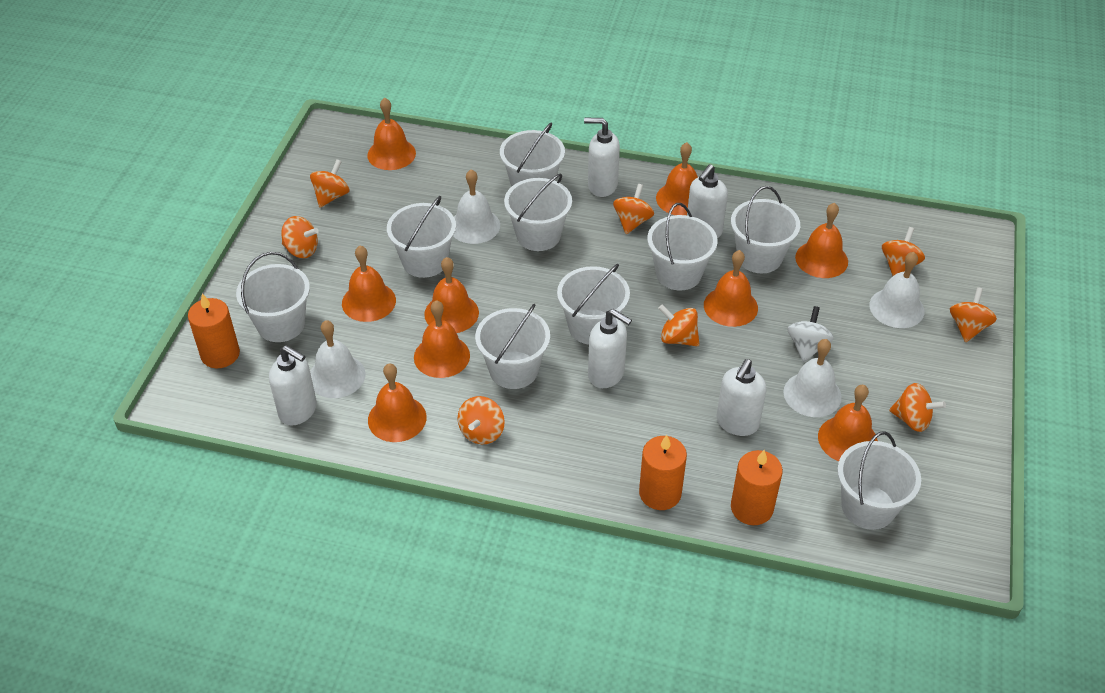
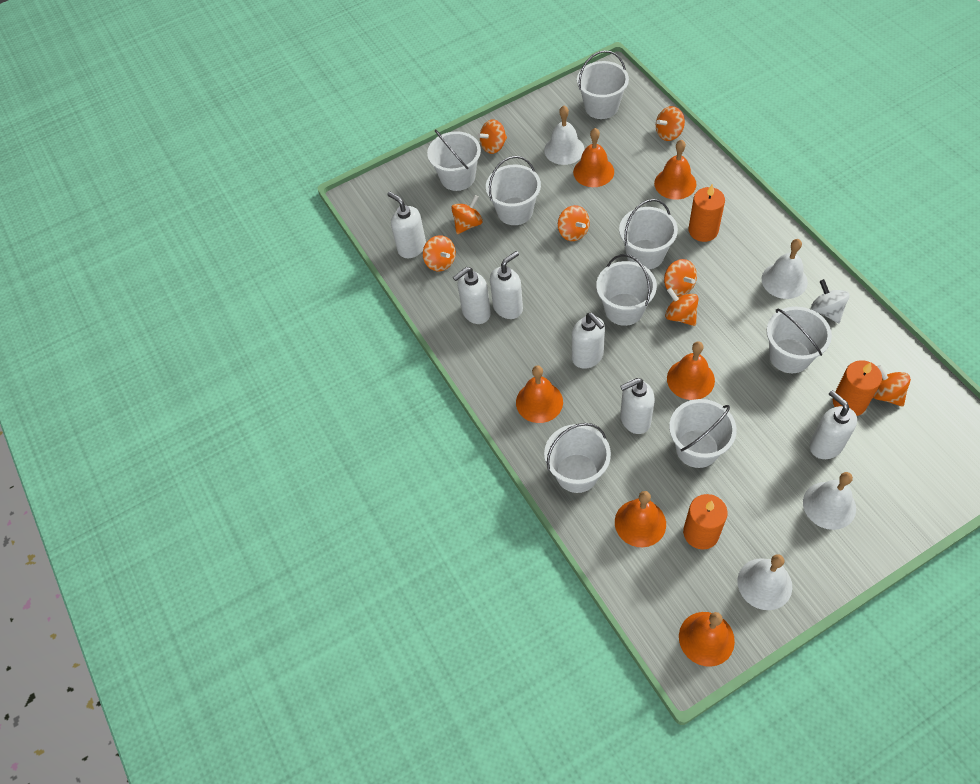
orange bell: [342,245,396,322] [367,98,416,170] [368,363,427,442] [414,300,470,378] [424,257,479,333] [656,142,698,215] [704,250,758,327] [795,203,848,278] [818,385,878,461] = 9 -> [516,365,563,423] [573,128,614,187] [615,491,666,547] [654,140,697,200] [667,341,715,400] [679,612,735,667] = 6
white bucket: [236,252,310,342] [387,196,456,278] [475,304,550,389] [500,123,565,187] [504,173,572,251] [557,264,630,345] [647,203,718,291] [731,186,800,273] [837,431,921,530] = 9 -> [427,129,481,191] [486,156,541,225] [544,423,611,493] [577,50,629,119] [596,254,657,326] [619,199,678,270] [669,399,737,468] [767,306,832,373] = 8
white soap dispenser: [269,345,317,426] [584,118,620,197] [588,309,632,388] [687,164,728,238] [717,359,767,436] = 5 -> [387,192,426,258] [453,267,491,324] [490,251,523,319] [572,313,605,369] [620,378,655,434] [809,390,857,459] = 6

